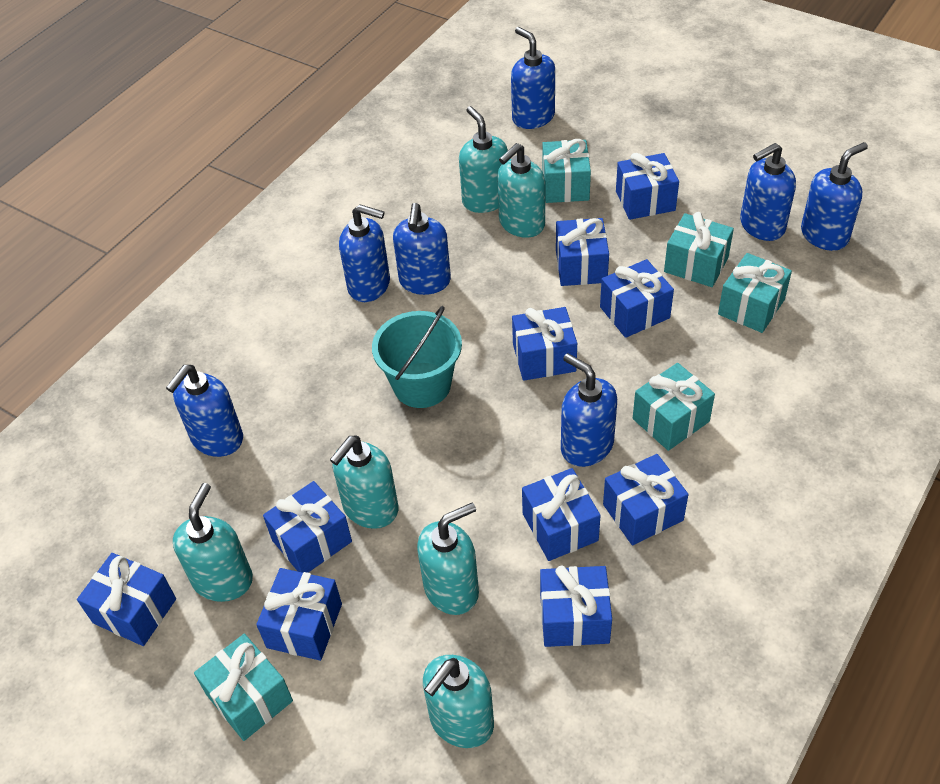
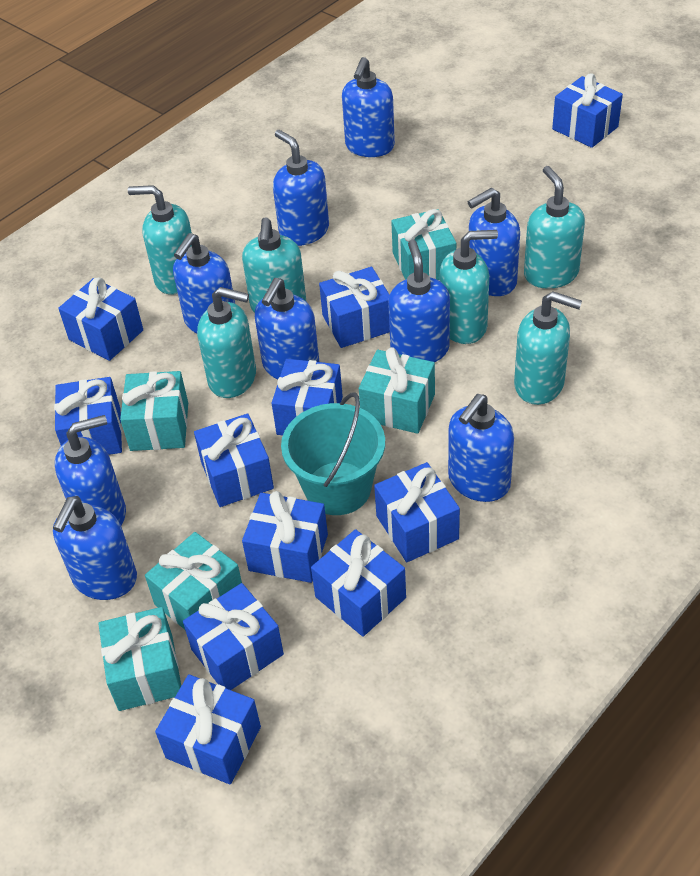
blue gift: [77,553,176,646] [256,568,342,661] [263,481,352,573] [512,307,577,381] [522,468,601,561] [540,565,612,647] [556,218,609,286] [600,259,674,338] [603,454,689,546] [616,153,679,220] = 10 -> [54,377,122,455] [58,277,143,361] [155,674,261,785] [183,583,284,690] [194,414,274,507] [242,491,328,583] [272,359,343,435] [311,529,406,637] [319,267,390,348] [374,462,460,562] [552,73,623,148] = 11
blue soap dispenser: [166,365,243,457] [339,204,390,302] [393,203,451,295] [511,27,555,129] [561,353,617,467] [740,143,796,241] [801,142,868,251] = 7 -> [53,496,137,600] [55,415,126,525] [173,233,235,333] [255,278,320,379] [273,130,329,246] [342,57,395,157] [388,240,450,362] [448,394,514,502] [468,188,520,296] = 9

